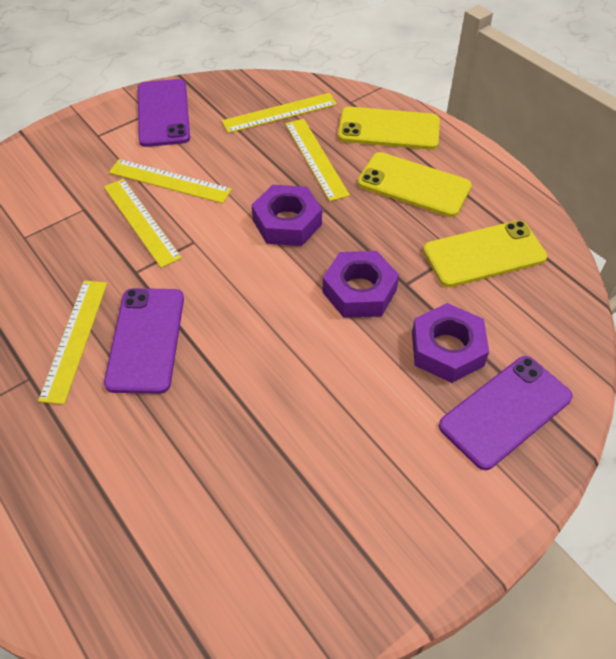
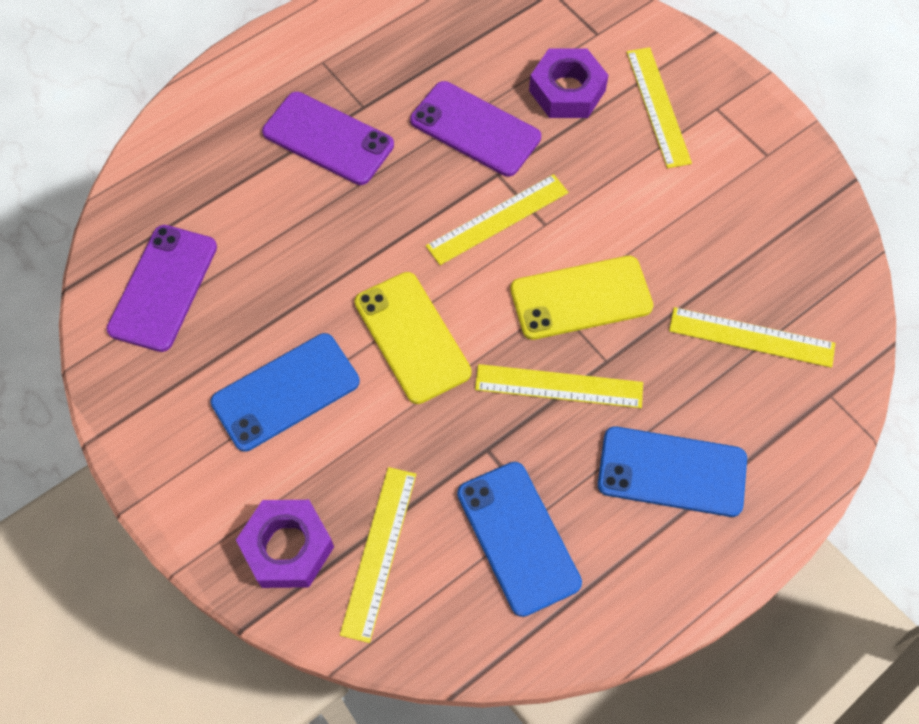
blue phone: none = 0 -> [210,333,360,452] [457,462,582,617] [598,427,747,517] = 3
purple nut: [252,185,322,246] [323,251,399,318] [412,303,489,383] = 3 -> [236,500,334,588] [529,49,608,118] = 2
yellow phone: [338,107,440,150] [358,152,472,217] [423,220,547,287] = 3 -> [354,272,472,404] [510,256,653,340] = 2

